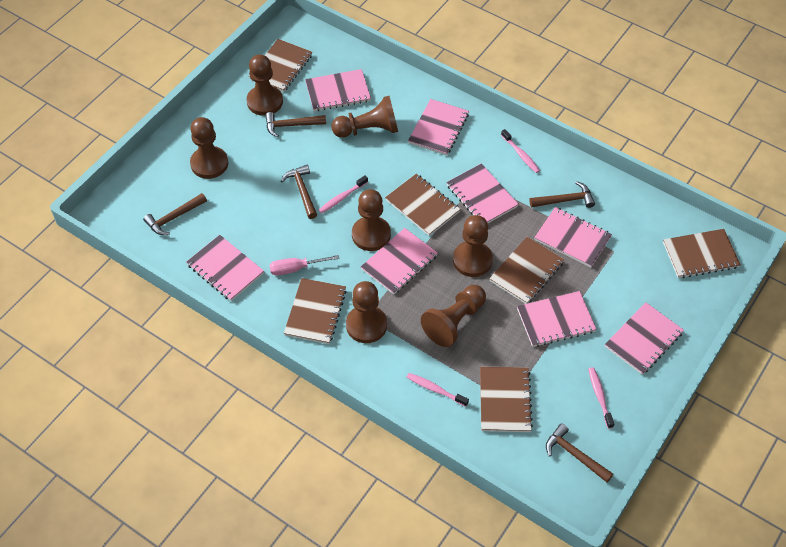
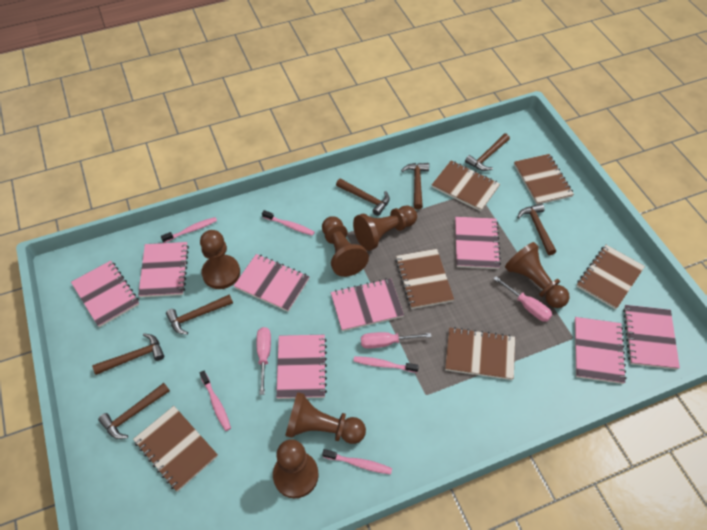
brown hammer: [143,193,207,235] [265,112,326,137] [281,165,317,219] [530,181,595,208] [546,423,613,482] = 5 -> [92,333,164,375] [98,383,170,439] [166,295,233,335] [336,178,390,216] [401,163,429,210] [465,133,510,171] [517,203,556,255] = 7
brown pawn: [190,117,228,179] [246,54,283,116] [331,96,398,138] [346,281,387,343] [352,189,391,251] [421,285,486,347] [453,215,493,277] = 7 -> [200,230,240,289] [273,439,318,498] [285,392,366,444] [322,216,369,277] [353,206,417,251] [505,242,570,308] = 6
pink screwdriver: [270,255,339,275] = 1 -> [257,327,271,395] [361,332,431,349] [494,276,552,322] = 3
pink toothbrush: [319,175,368,213] [406,373,469,407] [501,129,540,173] [588,367,614,429] = 4 -> [161,217,217,243] [200,371,231,431] [262,210,315,236] [322,449,392,474] [353,356,419,373] = 5

